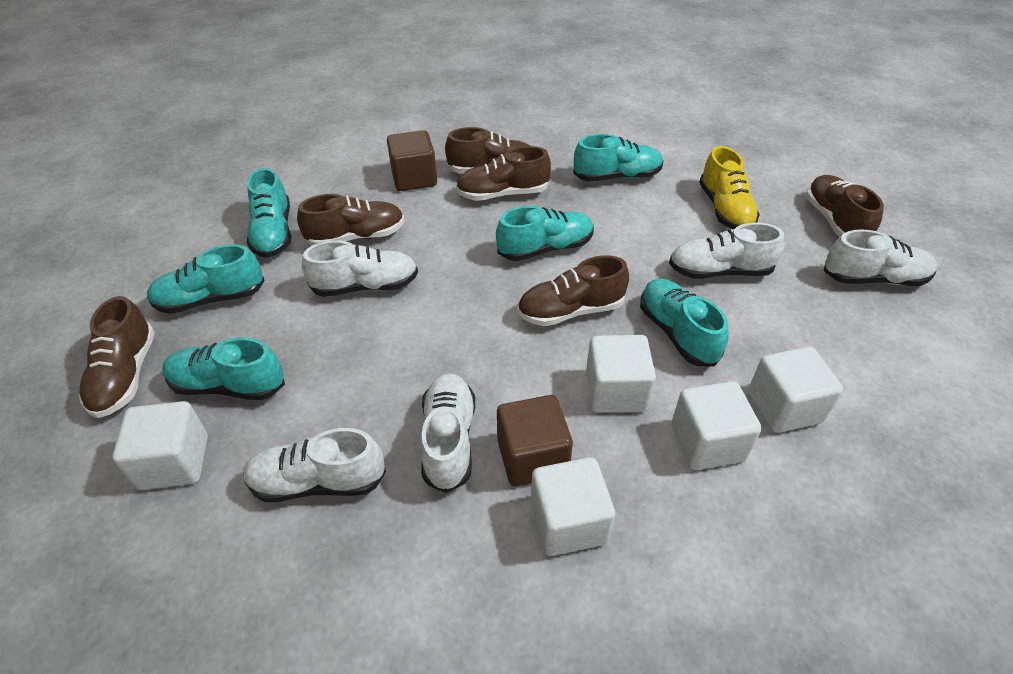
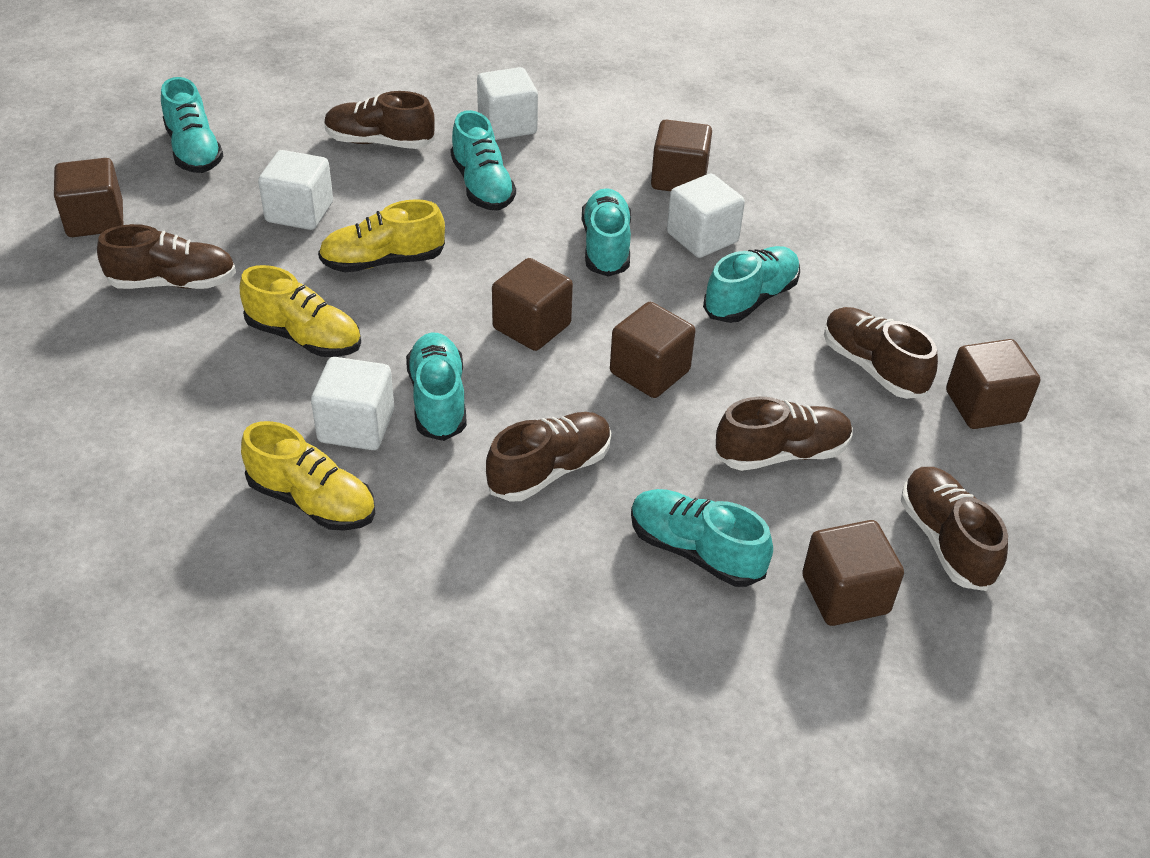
brown cube: [387,130,437,191] [497,395,573,486] = 2 -> [54,158,124,237] [492,258,573,351] [610,302,696,398] [651,120,712,191] [802,520,904,626] [946,339,1040,429] = 6
white cube: [112,401,208,490] [531,457,615,556] [586,335,656,413] [672,381,761,470] [748,347,843,433] = 5 -> [258,150,333,230] [311,357,394,450] [477,67,538,140] [667,174,745,258] = 4
white shoe: [243,428,386,502] [302,240,418,297] [420,373,475,493] [669,222,785,279] [823,229,937,286] = 5 -> none = 0
yellow shoe: [699,146,760,229] = 1 -> [240,265,361,357] [241,421,375,531] [318,199,445,272] = 3

